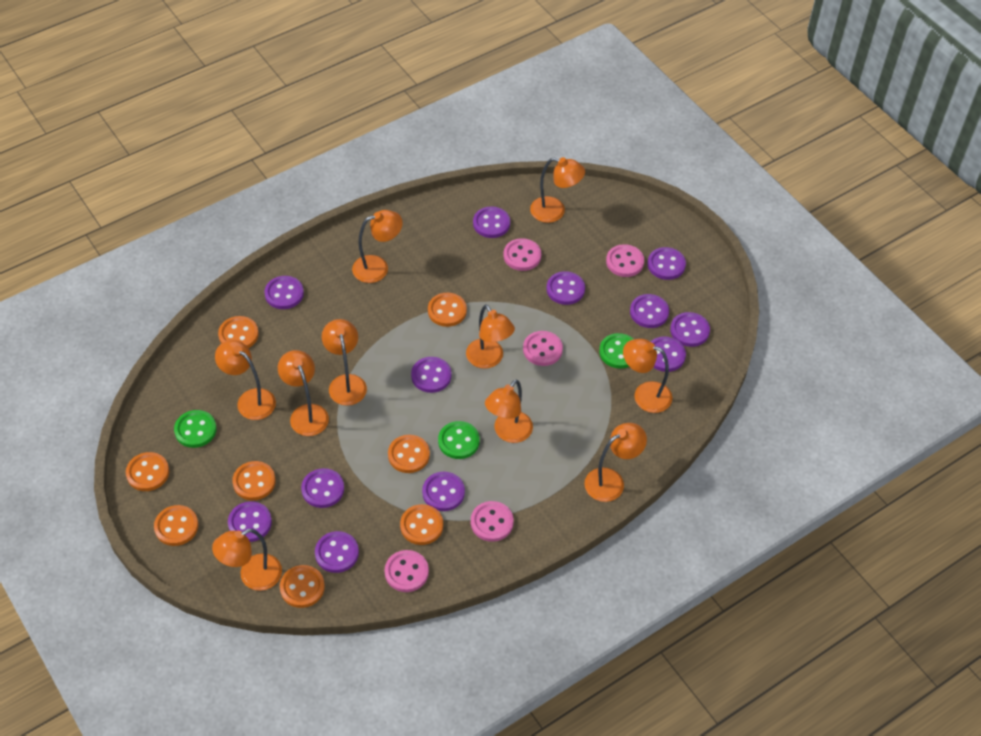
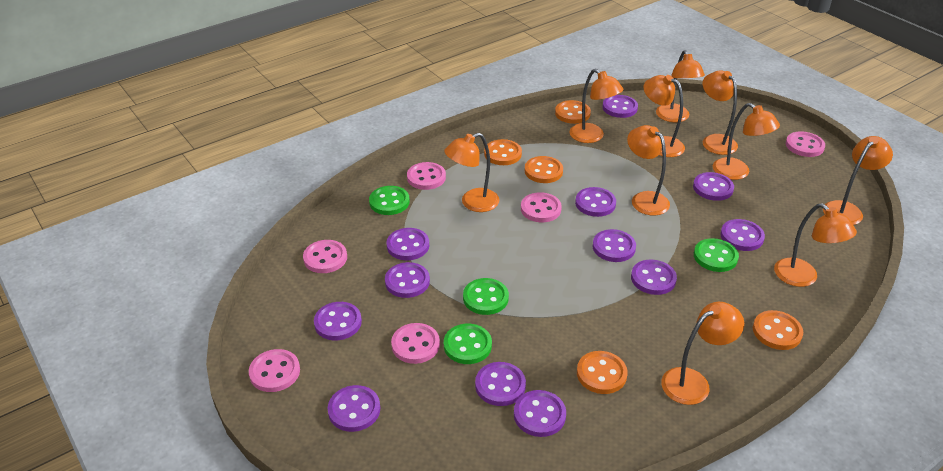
green button: [174,410,217,448] [438,421,480,459] [599,333,634,369] = 3 -> [369,186,410,215] [444,324,492,364] [463,278,509,315] [694,238,739,272] = 4
orange button: [126,452,169,491] [154,505,198,546] [218,316,259,348] [232,461,276,500] [280,565,325,608] [388,435,430,473] [400,504,443,545] [428,293,467,327] = 8 -> [484,139,522,165] [525,156,563,183] [555,100,591,124] [577,351,628,394] [753,310,803,350] = 5
pink button: [385,550,429,592] [471,501,514,542] [504,238,541,271] [523,331,563,366] [606,244,644,277] = 5 -> [249,349,300,392] [303,240,347,273] [391,323,440,364] [407,162,446,190] [521,192,562,222] [786,131,825,157] = 6

